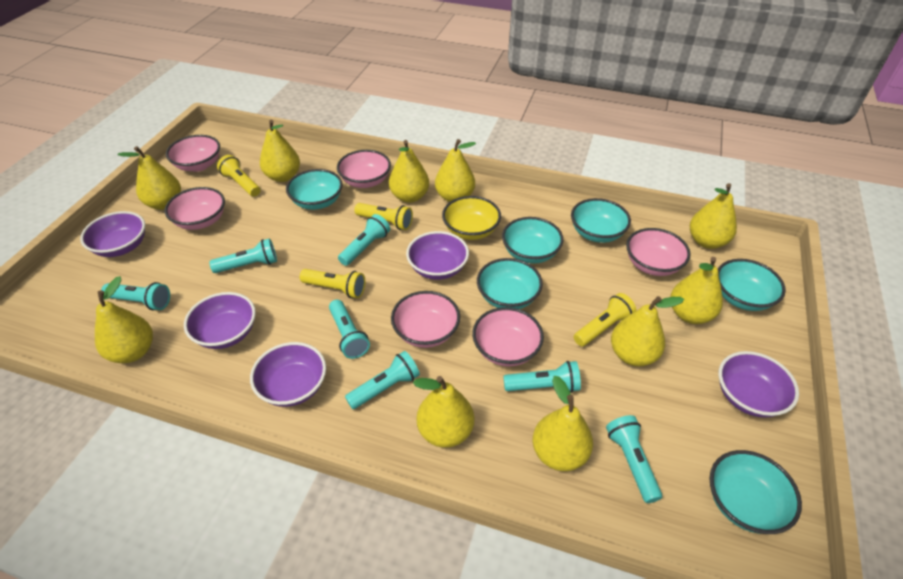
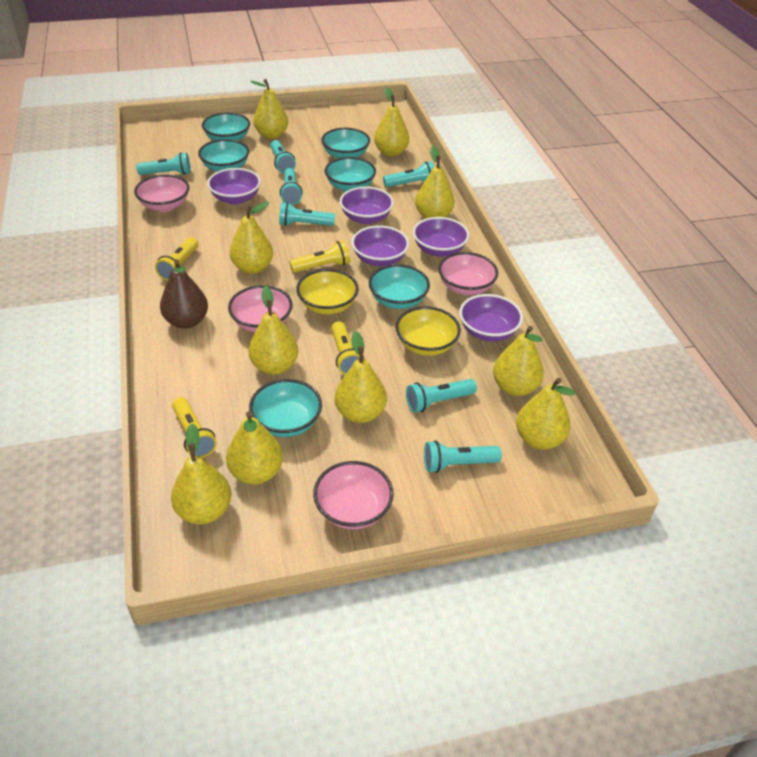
brown pear: none = 0 -> [160,259,208,329] = 1
pink bowl: [165,187,225,230] [166,135,220,172] [337,150,391,188] [391,291,460,348] [472,307,544,367] [626,228,691,276] = 6 -> [134,174,189,212] [228,285,293,332] [313,461,394,529] [438,252,498,295] = 4
yellow bowl: [442,196,501,240] = 1 -> [296,269,359,314] [395,307,461,356] = 2

